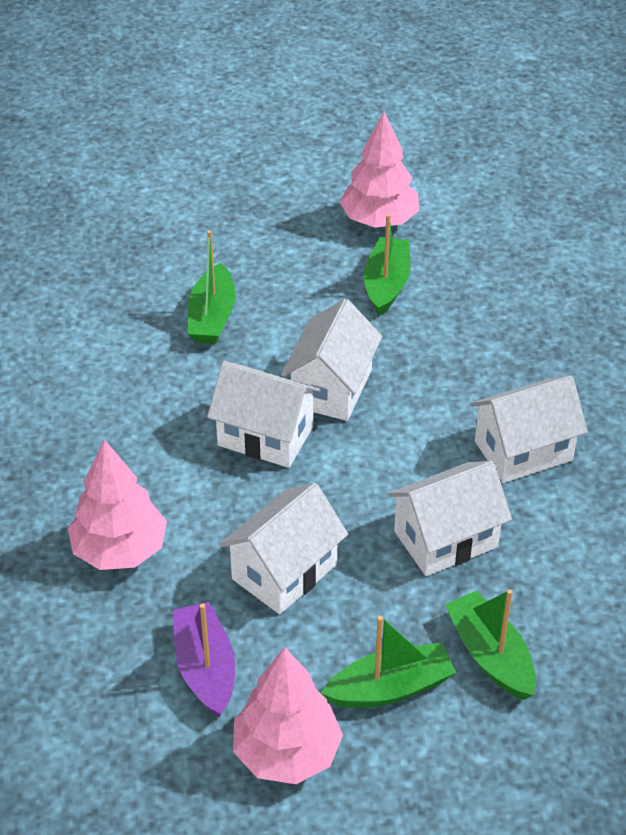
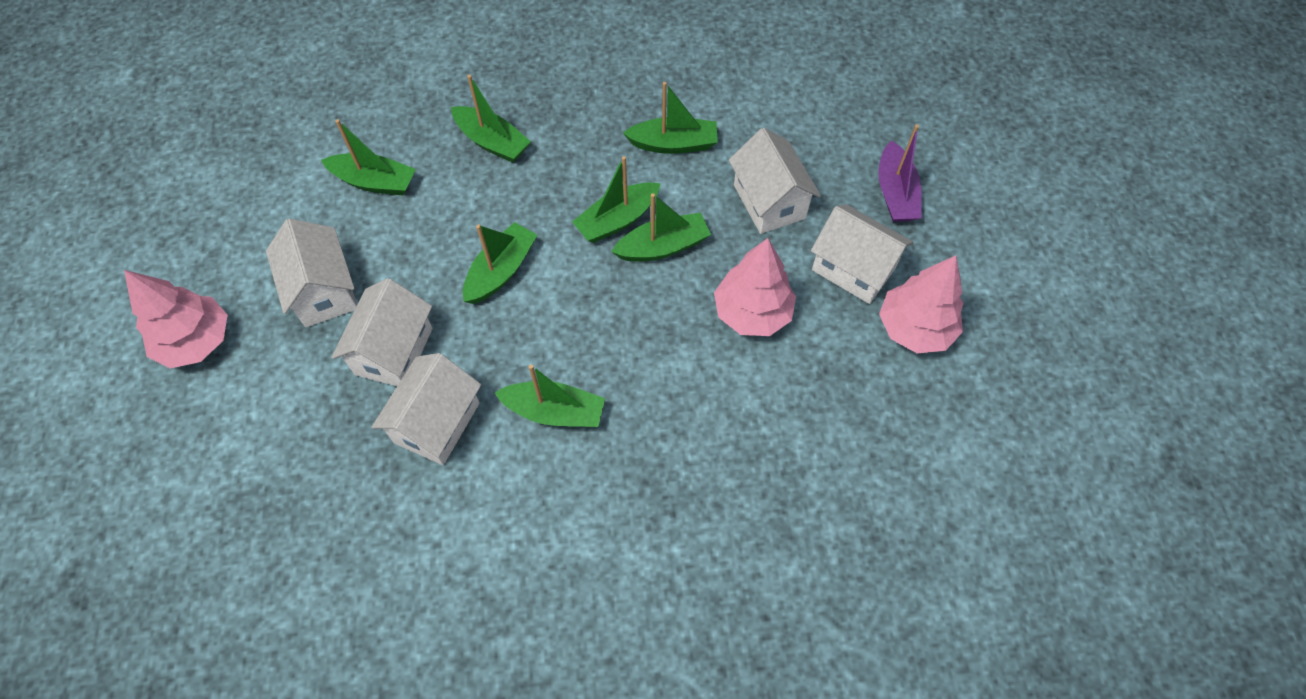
green boat: [188,230,235,344] [321,616,456,708] [364,214,410,316] [445,589,536,700] = 4 -> [321,119,416,196] [451,75,531,163] [463,222,537,304] [495,364,605,427] [572,156,661,243] [611,193,711,262] [623,82,718,154] = 7

